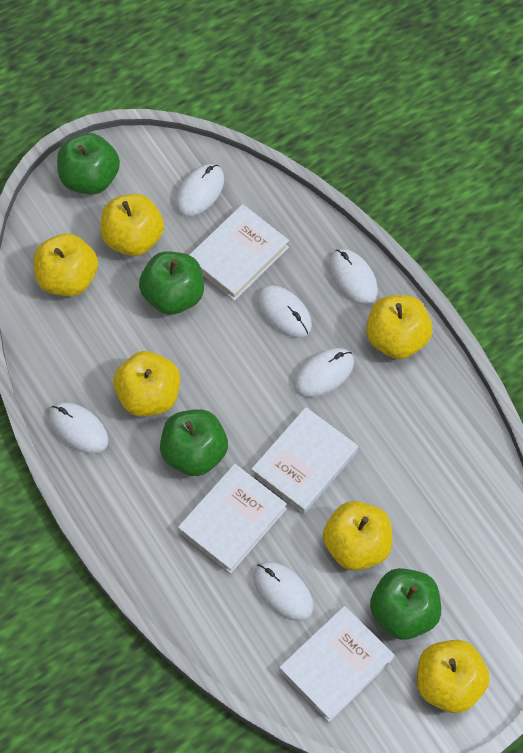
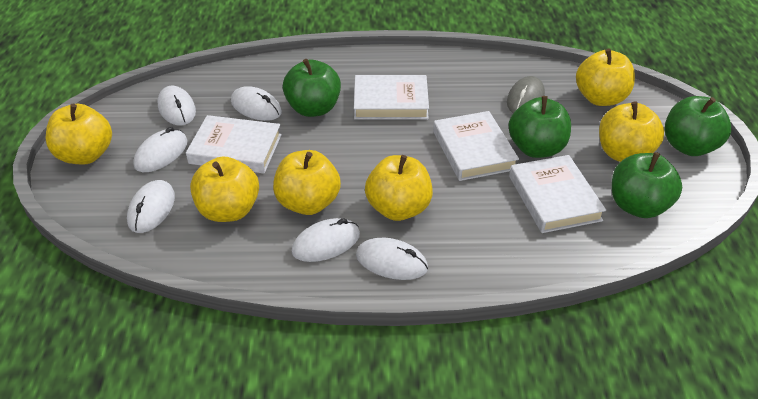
grey mouse: none = 0 -> [507,76,545,113] = 1

